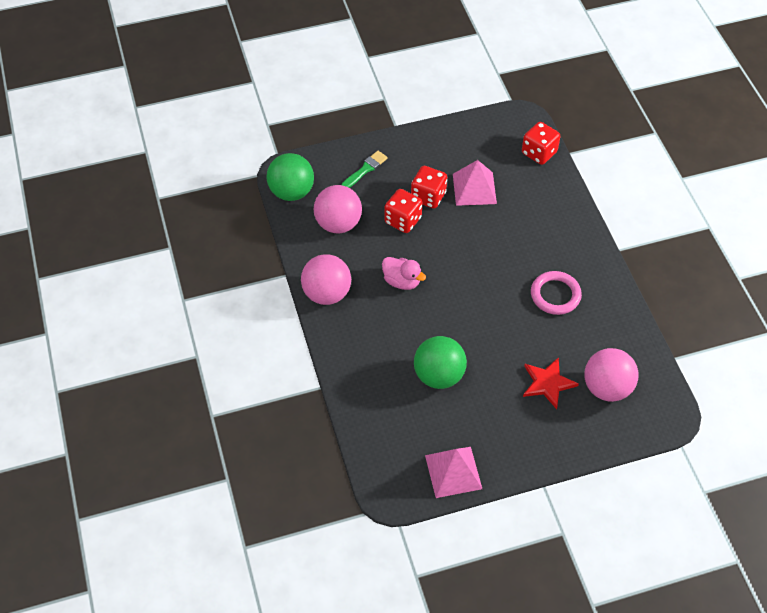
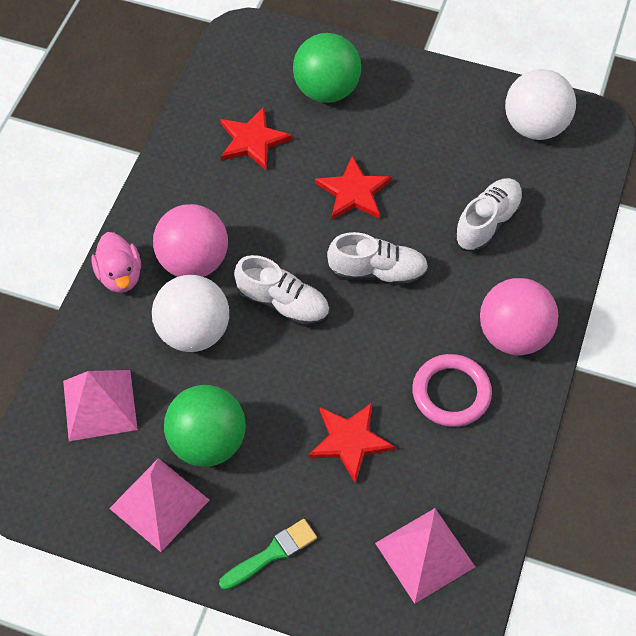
pink ball: [301,254,351,305] [314,185,362,234] [584,348,639,402] = 3 -> [153,204,228,277] [480,278,559,355] = 2
pink pyramid: [425,447,482,498] [453,160,497,206] = 2 -> [63,370,138,441] [109,458,209,552] [375,508,475,604] = 3
red dice: [384,189,422,233] [411,166,447,208] [522,122,560,165] = 3 -> none = 0
red star: [523,357,579,409] = 1 -> [220,107,293,170] [308,403,395,483] [315,156,392,220] = 3
white ball: none = 0 -> [152,275,229,352] [505,69,576,140] = 2
white shoe: none = 0 -> [234,255,329,327] [327,232,429,286] [454,178,523,252] = 3

